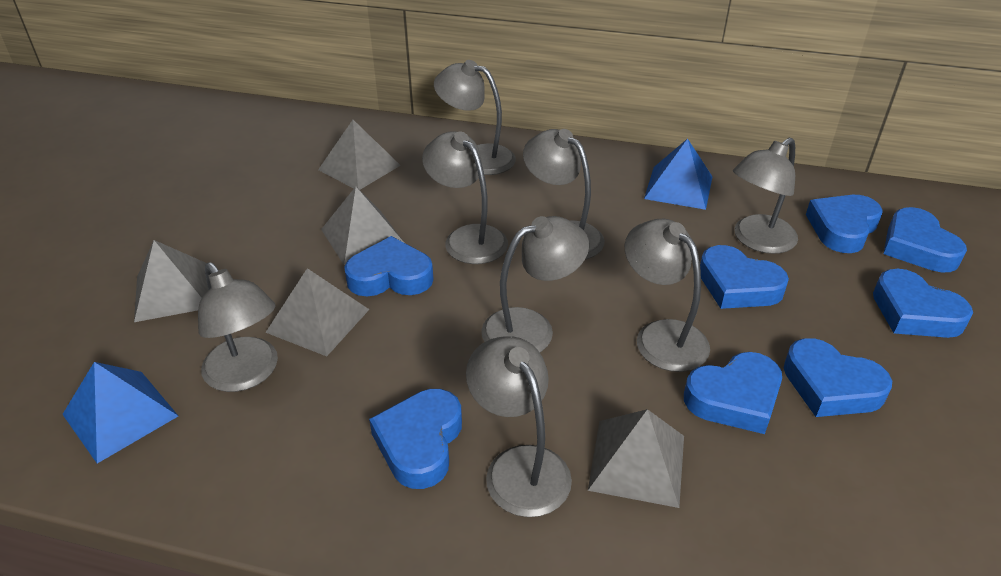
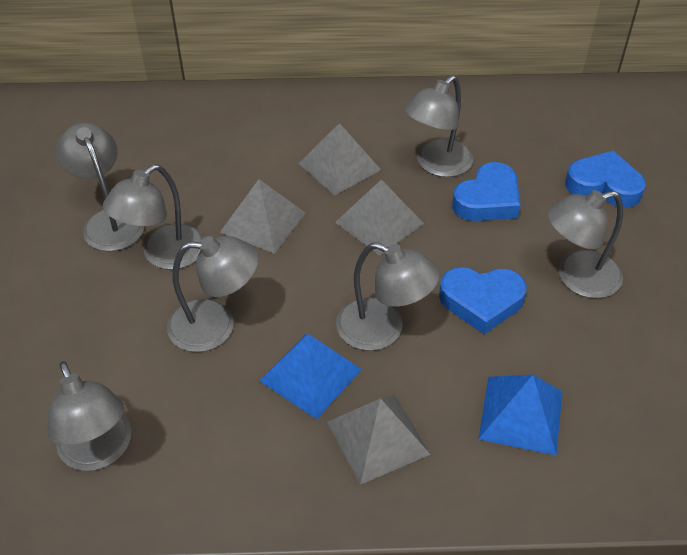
blue heart: [344,236,434,296] [369,389,462,489] [684,352,782,434] [700,245,789,309] [784,338,892,417] [806,195,883,253] [873,269,973,338] [884,207,967,273] = 8 -> [439,267,527,334] [452,162,521,221] [565,151,646,208] = 3
grey lamp: [198,262,278,392] [422,131,508,264] [434,60,516,175] [466,336,572,517] [481,216,589,352] [523,129,605,259] [625,219,710,372] [733,138,798,254] = 8 -> [47,361,131,471] [56,123,144,251] [103,164,204,269] [167,236,259,352] [336,242,440,351] [404,76,473,177] [547,190,623,298] = 7
grey pyramid: [134,240,209,322] [265,268,370,356] [318,120,401,190] [321,187,405,265] [588,409,684,508] = 5 -> [220,179,306,254] [298,123,381,196] [327,395,431,485] [335,179,424,256] = 4

